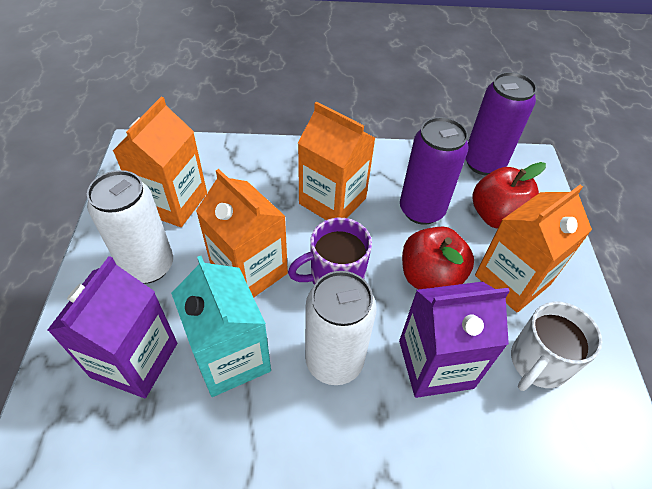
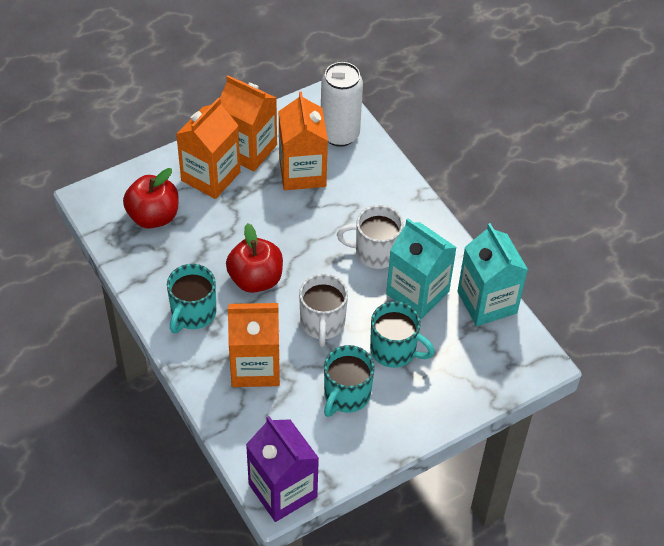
purple can: [400,117,469,225] [465,72,537,176] = 2 -> none = 0
purple carton: [47,256,177,398] [399,282,510,398] = 2 -> [246,416,319,522] = 1
purple mug: [288,218,372,285] = 1 -> none = 0
turquoise carton: [171,256,271,397] = 1 -> [386,218,457,319] [457,223,528,326] = 2
turquoise mug: none = 0 -> [167,264,216,333] [324,345,375,417] [370,301,435,368] = 3
white can: [87,170,173,284] [305,271,376,385] = 2 -> [321,62,363,147] = 1
white mug: [511,302,602,391] = 1 -> [299,274,348,347] [337,205,403,269] = 2

